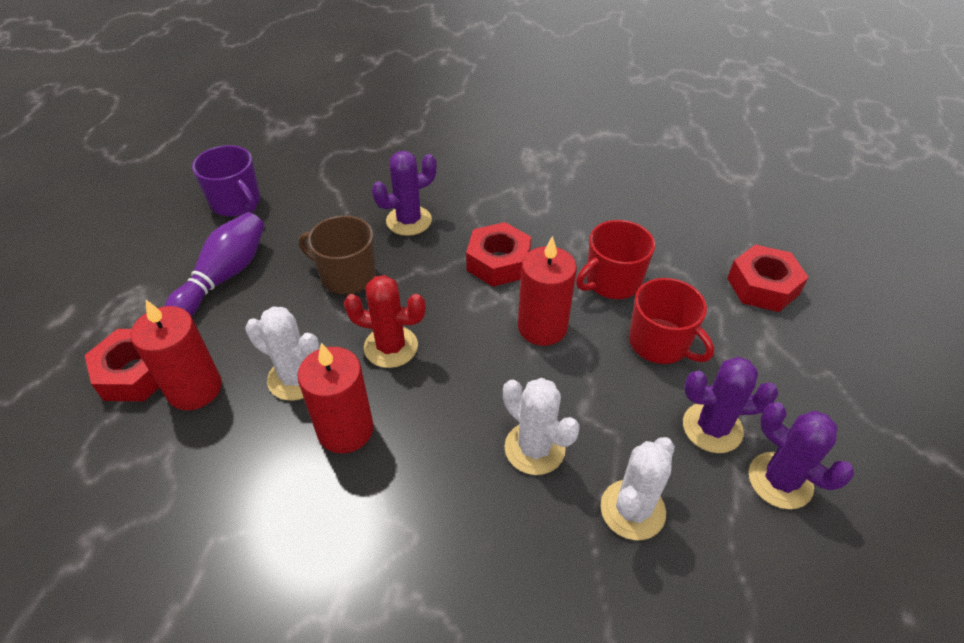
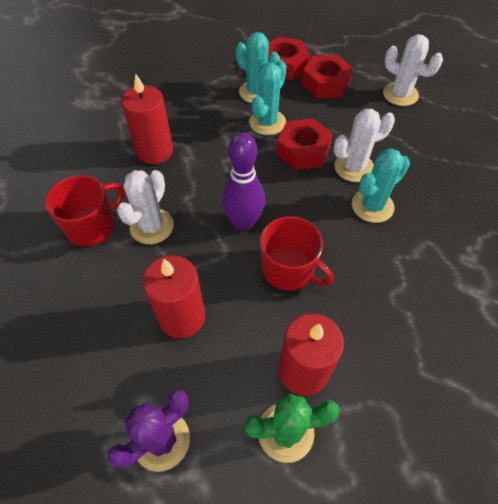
brown mug: [299,215,376,294] = 1 -> none = 0
green cactus: none = 0 -> [245,394,340,463] = 1
purple cactus: [372,151,437,236] [683,357,778,453] [749,402,854,509] = 3 -> [108,389,190,472] = 1
purple mug: [192,145,260,217] = 1 -> none = 0
red cactus: [344,275,426,368] = 1 -> none = 0
turquoise cactus: none = 0 -> [236,32,280,103] [249,60,287,135] [352,148,410,223] = 3

